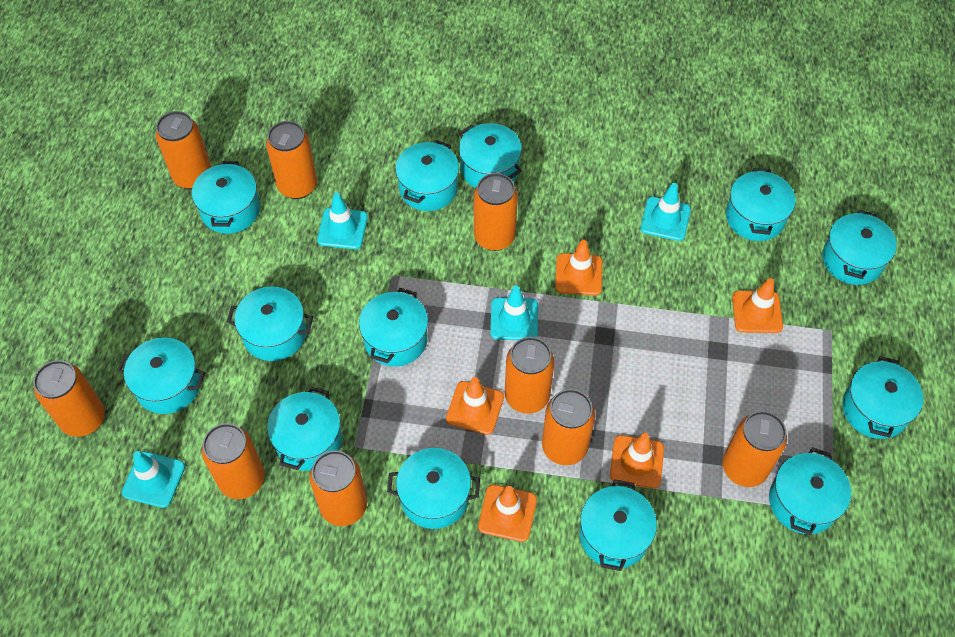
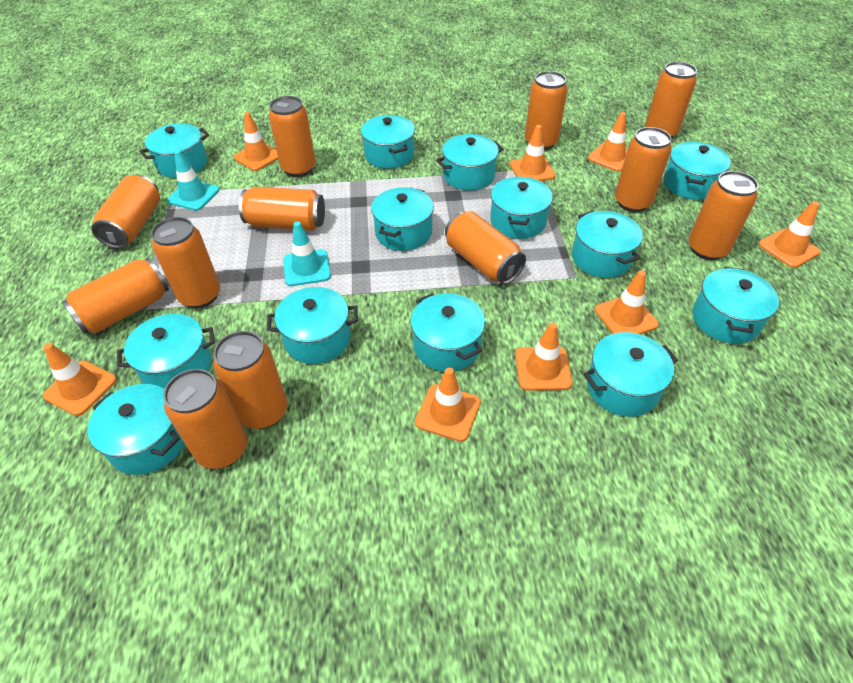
orange can: [33,360,105,437] [155,111,211,189] [202,423,265,499] [266,121,317,199] [310,451,367,526] [474,173,518,251] [505,337,554,414] [542,389,595,465] [722,411,787,487] = 9 -> [62,258,169,334] [91,174,160,249] [151,217,220,308] [163,369,247,469] [213,331,287,429] [239,187,325,230] [269,96,316,177] [445,211,526,285] [525,71,568,150] [615,127,671,212] [645,62,697,139] [689,171,759,260] = 12
orange traffic cone: [446,377,504,435] [478,484,537,542] [555,240,602,296] [610,433,664,489] [732,278,783,333] = 5 -> [43,343,117,416] [234,112,278,171] [415,368,481,442] [510,125,556,181] [515,323,573,391] [588,112,627,172] [594,270,659,334] [758,201,821,268] = 8
turquoise traffic cone: [122,451,185,508] [317,193,368,249] [490,286,538,340] [640,183,691,241] = 4 -> [167,150,220,211] [283,221,331,286] = 2

